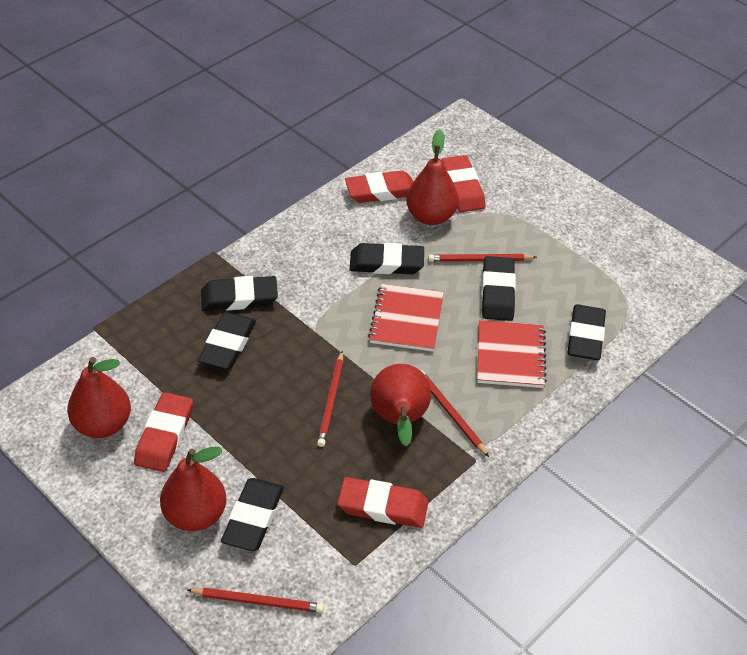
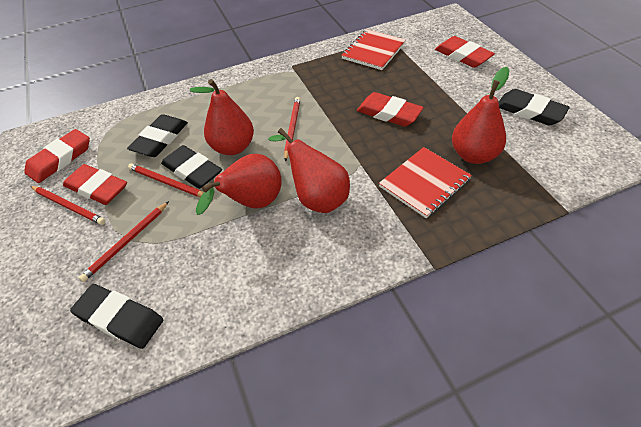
black eraser: [198,312,256,370] [201,276,278,311] [221,478,284,551] [349,243,424,274] [482,256,516,321] [567,304,606,360] = 6 -> [70,284,163,349] [127,114,188,157] [161,145,222,189] [499,89,570,125] = 4

